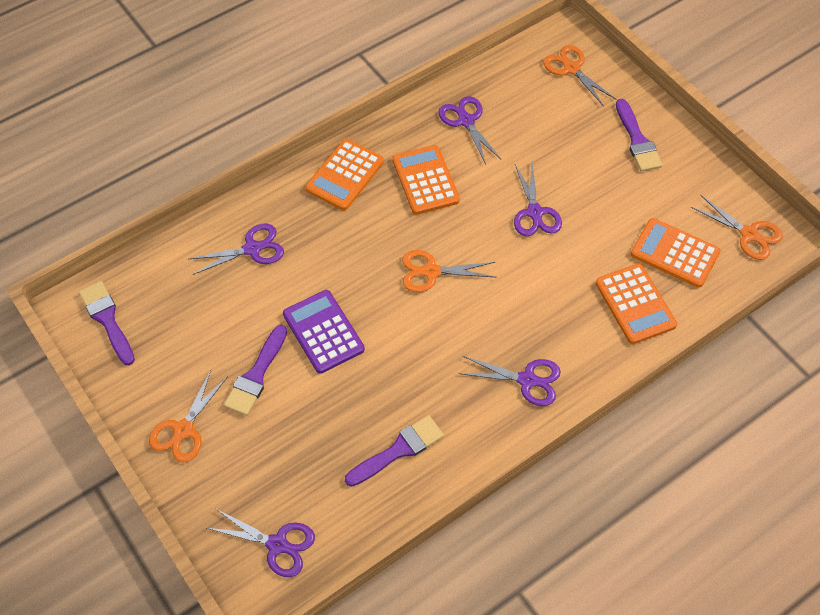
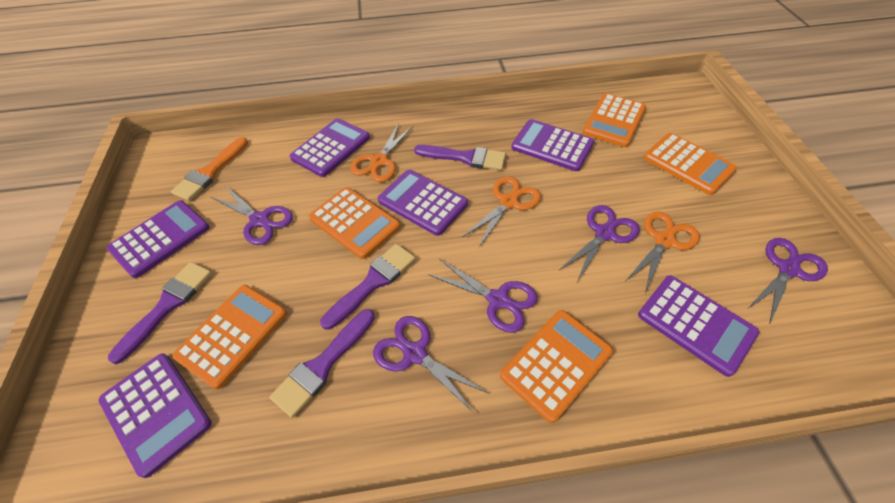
orange brush: none = 0 -> [171,137,248,201] = 1
orange calculator: [305,139,384,210] [392,145,460,215] [595,264,677,344] [631,218,721,288] = 4 -> [172,285,287,390] [309,187,400,259] [500,310,613,423] [582,93,646,147] [644,133,737,195] = 5
orange scissors: [149,370,228,462] [402,250,497,292] [543,45,616,107] [691,195,783,260] = 4 -> [350,123,413,182] [462,176,541,248] [626,211,699,293] = 3
purple calculator: [283,290,365,374] = 1 -> [99,353,212,478] [107,200,210,278] [290,118,370,177] [378,170,468,236] [511,119,594,171] [638,275,759,377] = 6

